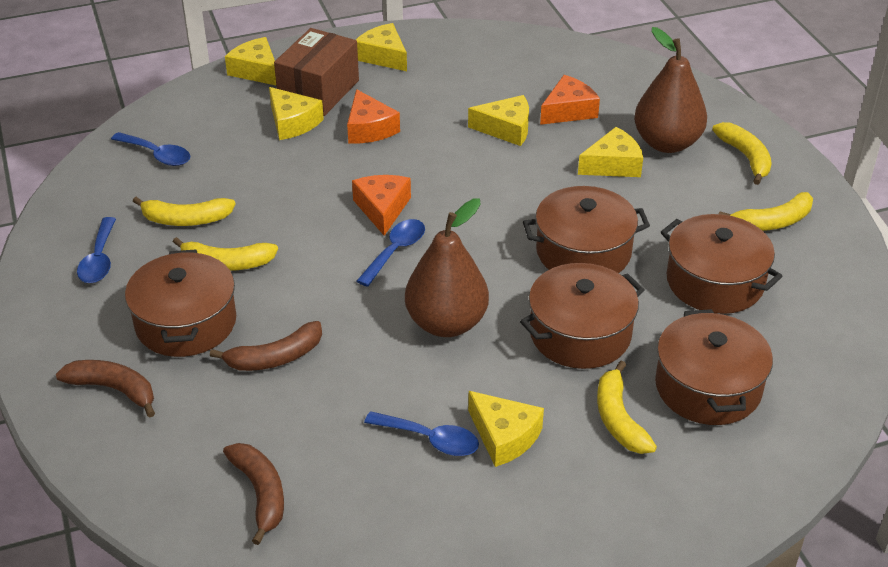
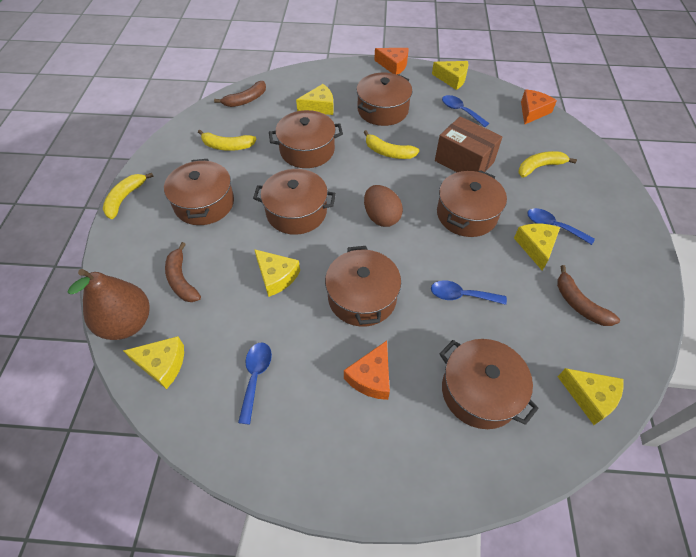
brown egg: none = 0 -> [364,185,403,227] = 1
brown pear: [405,198,489,337] [634,27,707,153] = 2 -> [68,269,150,340] = 1
brown pot: [125,249,236,357] [520,263,644,369] [523,186,650,273] [655,309,773,425] [661,214,782,314] = 5 -> [164,159,234,225] [253,169,336,235] [269,110,343,168] [325,246,401,327] [356,73,413,126] [437,170,507,237] [439,339,539,429] = 7
yellow banana: [133,197,236,226] [173,237,278,271] [597,361,657,454] [712,122,772,185] [719,192,813,231] = 5 -> [103,173,154,219] [198,130,257,151] [363,130,420,159] [518,151,577,178] = 4

